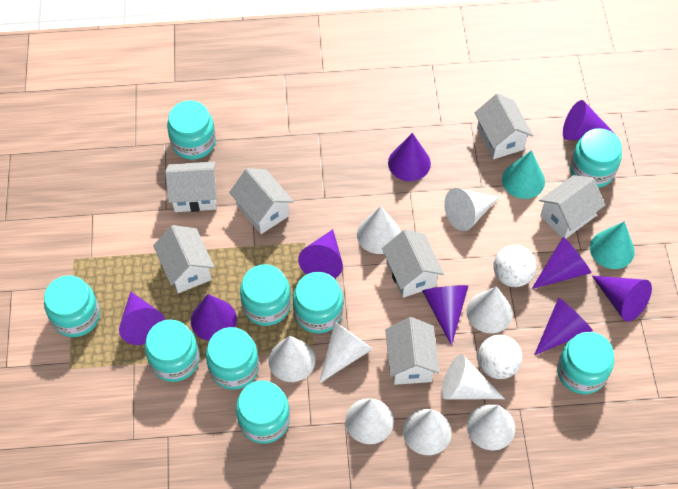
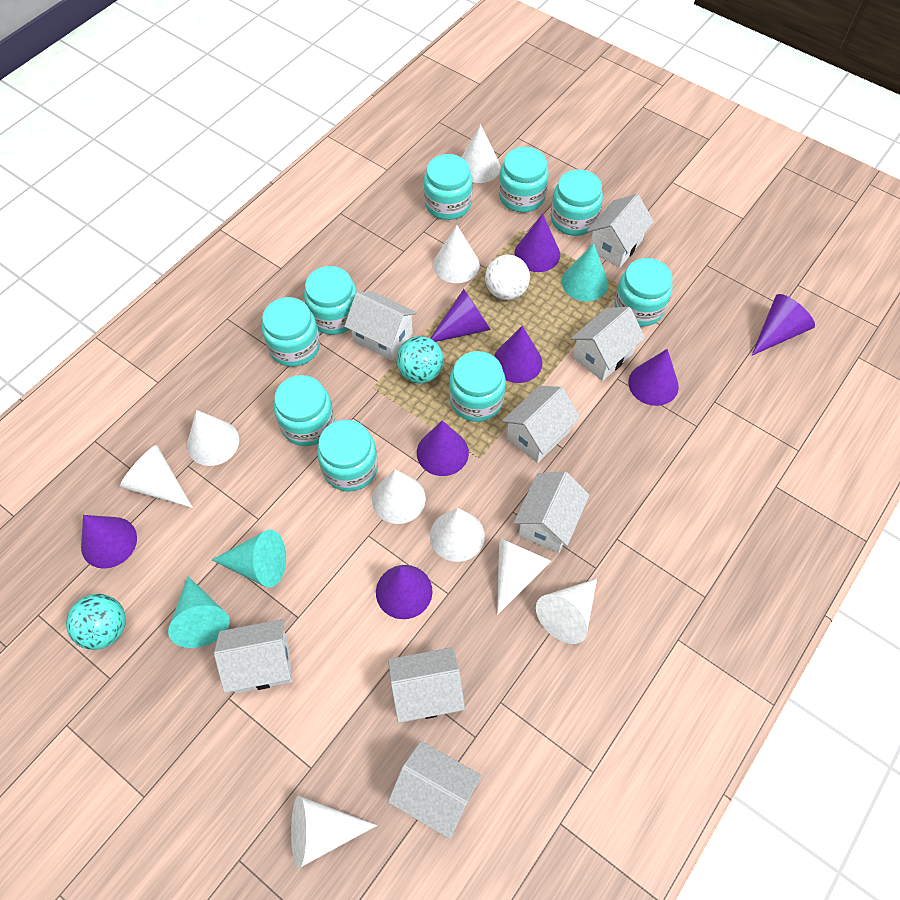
purple cone: [119,291,165,345] [191,294,237,341] [298,229,343,279] [388,133,431,181] [422,285,468,346] [532,237,592,289] [534,298,593,355] [563,100,619,140] [592,276,652,322] = 9 -> [81,515,137,569] [376,565,433,619] [417,420,469,476] [430,289,491,342] [494,326,542,383] [514,214,560,272] [628,349,679,406] [751,294,815,356] = 8
turquoise ball: none = 0 -> [66,594,126,650] [396,336,444,383] = 2
turquoise cone: [502,150,545,199] [590,221,635,269] = 2 -> [168,576,230,648] [212,530,286,588] [562,243,609,301] = 3
white ball: [477,335,522,379] [493,245,536,287] = 2 -> [485,255,530,300] = 1
white house: [153,225,214,293] [165,161,217,212] [229,168,294,234] [382,229,444,298] [385,317,440,385] [474,93,533,159] [539,175,605,238] = 7 -> [214,619,293,693] [345,291,417,361] [388,647,465,723] [388,741,482,839] [502,386,580,463] [514,471,590,553] [571,307,645,381] [587,194,654,268] = 8

